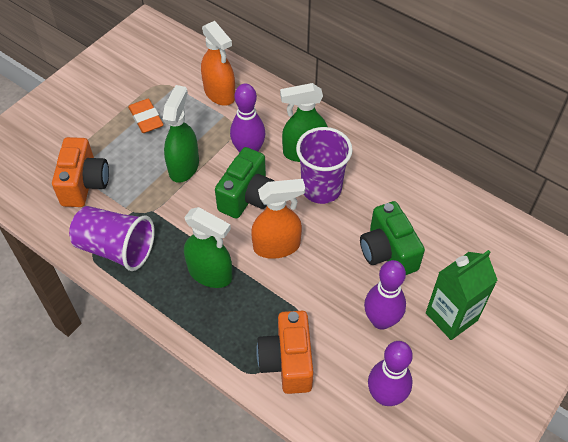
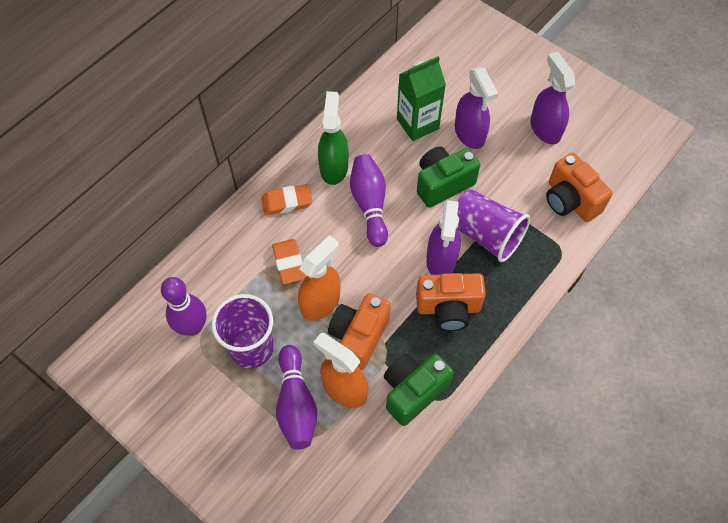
green spray bottle: [163,85,199,183] [184,207,232,288] [280,83,328,162] = 3 -> [318,91,348,185] = 1
orange camera: [52,137,109,207] [256,311,314,394] = 2 -> [328,293,391,370] [416,273,486,331] [546,153,613,222] = 3
orange eraser: [128,99,164,133] = 1 -> [261,184,312,215] [272,239,306,284] = 2
purple spray bottle: none = 0 -> [426,200,461,275] [455,67,498,149] [530,52,575,144] = 3

